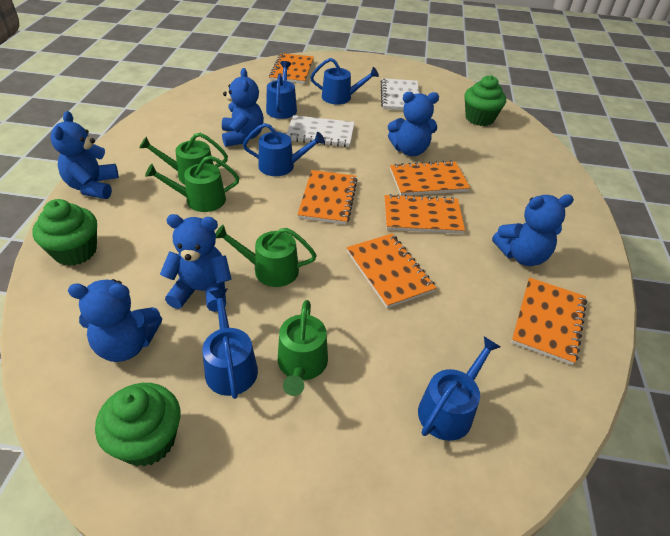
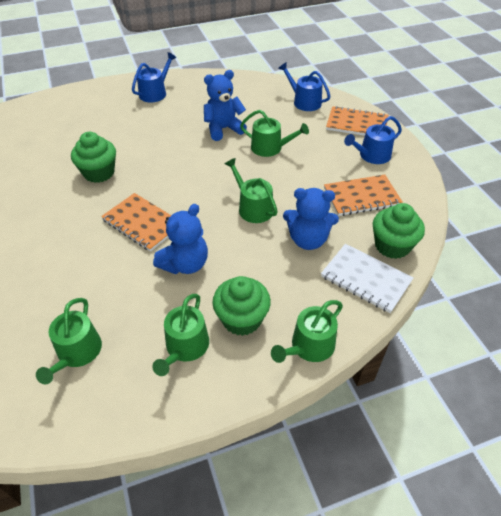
blue teddy bear: [50,111,119,199] [68,279,162,362] [160,214,232,312] [222,68,264,147] [388,92,439,156] [492,194,574,266] = 6 -> [153,204,208,274] [204,70,247,141] [283,188,339,250] = 3
blue watering can: [202,289,258,399] [243,123,325,176] [266,61,297,119] [310,58,379,105] [418,336,501,441] = 5 -> [132,52,176,103] [278,62,331,111] [344,116,402,164] = 3
green watering can: [139,133,228,184] [145,156,239,212] [215,225,317,287] [277,300,328,396] = 4 -> [36,298,102,384] [152,294,209,376] [225,158,278,223] [240,110,309,157] [271,300,343,363] = 5
orange notebook: [269,53,314,84] [297,170,357,225] [346,234,436,308] [384,194,465,234] [390,161,470,196] [511,277,587,365] = 6 -> [101,193,171,252] [324,175,403,216] [326,106,388,136] = 3
white notebook: [286,115,355,147] [381,78,419,110] = 2 -> [321,244,414,313] = 1

